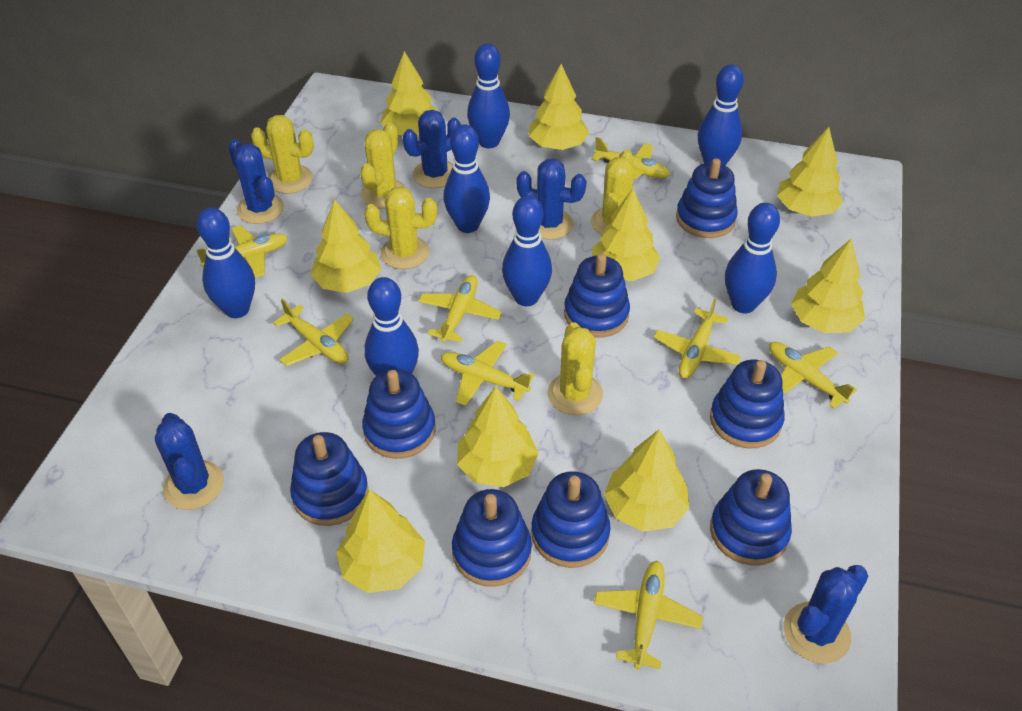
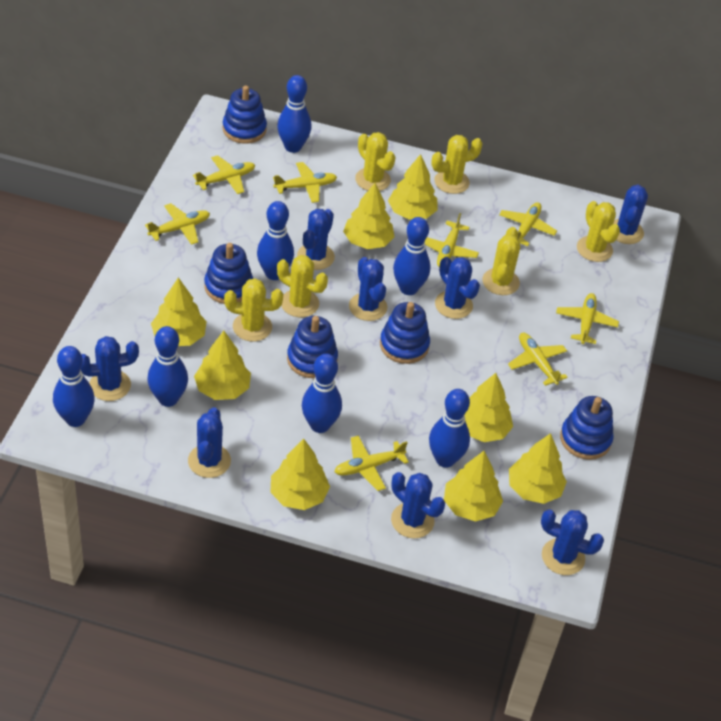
blue cactus: [155,413,224,510] [228,139,284,224] [403,110,461,188] [516,159,587,240] [783,565,868,664] = 5 -> [81,336,139,401] [188,407,231,478] [297,209,335,270] [349,257,387,321] [391,472,445,538] [435,257,480,319] [541,510,604,575] [613,184,648,244] = 8
blue stacking toy: [290,432,369,526] [362,369,435,459] [452,489,532,587] [531,471,611,568] [564,253,630,338] [676,158,738,238] [710,360,785,449] [710,469,792,566] = 8 -> [204,243,253,304] [223,85,267,144] [287,316,338,378] [380,302,430,364] [560,396,614,460] = 5
yellow cactus: [251,115,314,194] [360,122,406,209] [364,186,437,269] [548,322,603,415] [591,149,634,235] = 5 -> [224,278,283,341] [277,255,328,317] [355,132,396,191] [431,135,483,194] [482,227,520,295] [577,201,620,262] = 6
yellow tree: [311,199,381,293] [336,489,425,593] [380,51,437,135] [457,386,539,487] [529,64,589,150] [592,188,660,281] [604,430,689,532] [777,127,843,217] [791,239,865,333] = 9 -> [151,277,207,346] [194,331,251,400] [270,439,330,510] [343,183,395,249] [388,154,438,220] [444,451,503,522] [465,373,513,442] [509,433,567,504] = 8

